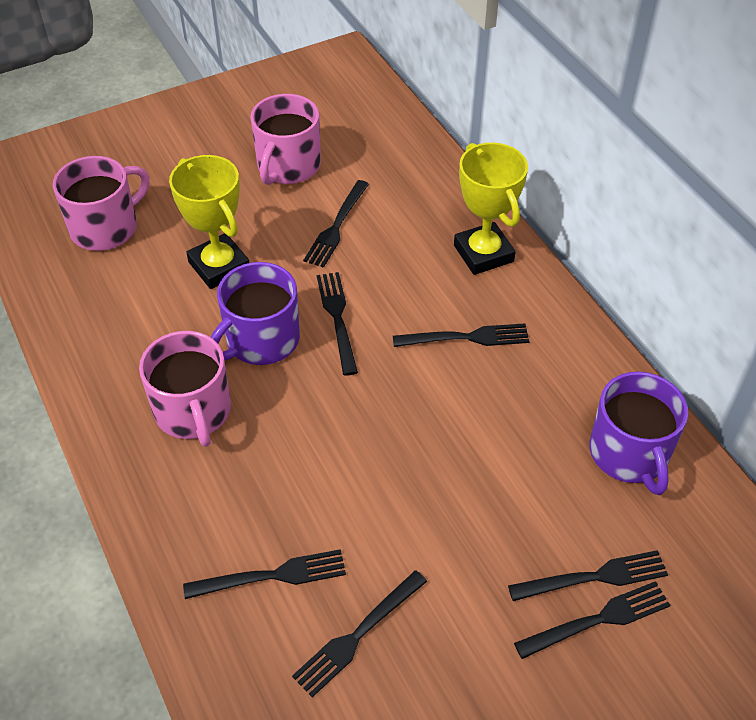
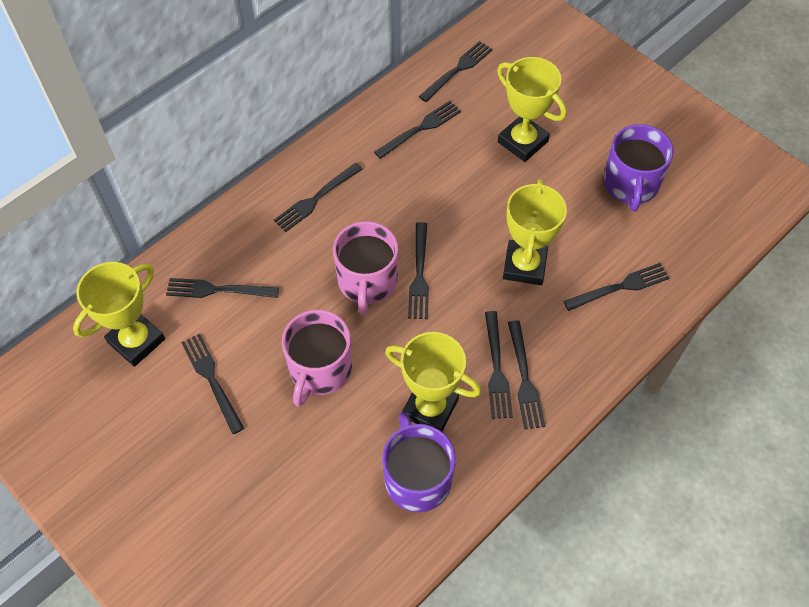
black fork: [183,549,346,599] [292,570,427,697] [303,180,369,268] [317,272,358,376] [393,323,530,347] [508,550,668,601] [514,581,671,659] = 7 -> [166,278,279,298] [181,334,244,434] [274,163,363,232] [374,101,461,159] [408,222,429,319] [419,41,492,102] [485,311,513,419] [508,320,545,429] [563,263,669,311] = 9
pink mug: [53,156,149,251] [139,331,231,447] [250,94,321,185] = 3 -> [282,310,352,407] [333,221,398,315] = 2
yellow trophy: [169,155,249,289] [454,142,528,275] = 2 -> [73,262,165,367] [385,332,481,432] [497,57,566,162] [503,179,567,285] = 4

